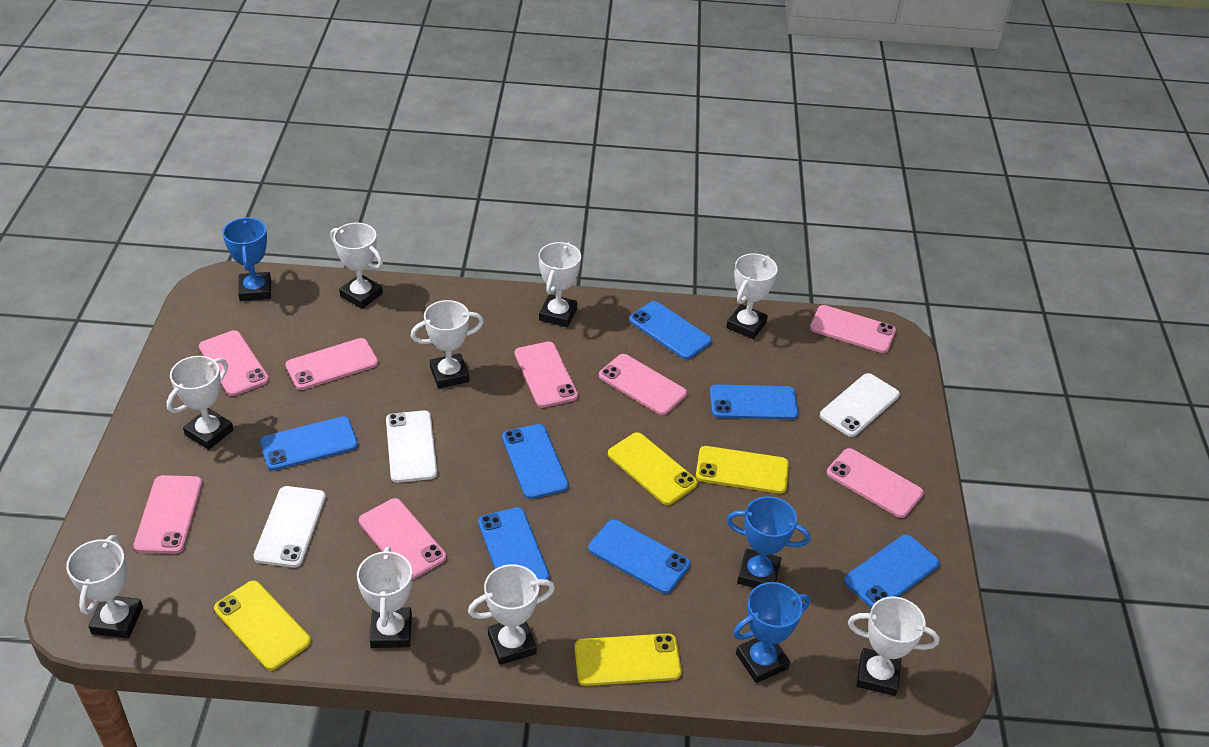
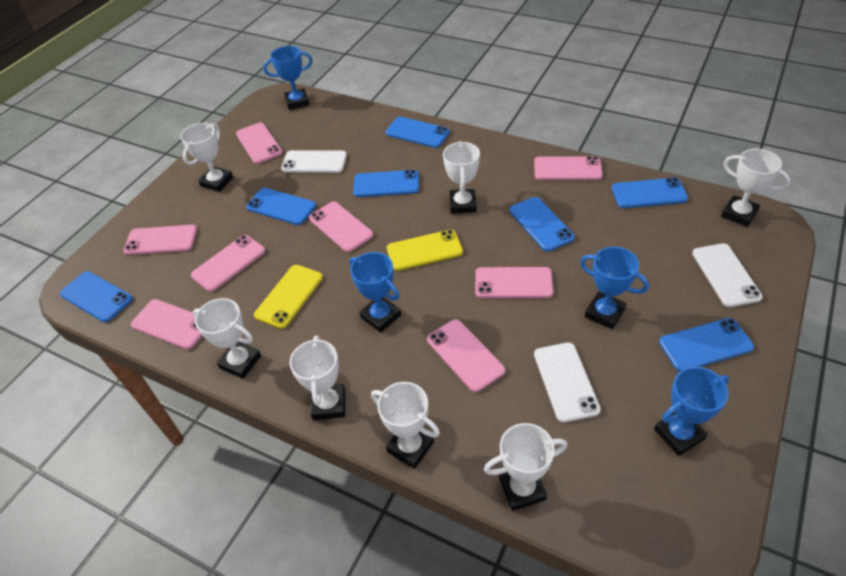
blue trophy: [222,217,271,301] [726,496,811,588] [733,582,810,683] = 3 -> [263,46,313,110] [349,252,401,333] [580,247,649,329] [654,367,729,456] = 4
white trophy: [66,535,143,638] [167,356,234,450] [330,223,383,309] [357,547,412,648] [411,300,483,388] [468,564,555,665] [539,242,581,327] [726,253,778,339] [848,596,939,696] = 9 -> [180,123,233,192] [193,298,261,379] [290,335,345,420] [371,382,440,469] [443,141,480,214] [484,423,567,511] [721,149,790,227] = 7
yellow phone: [214,581,311,670] [574,633,682,686] [608,432,698,505] [696,446,789,494] = 4 -> [254,265,323,329] [387,230,463,271] = 2

